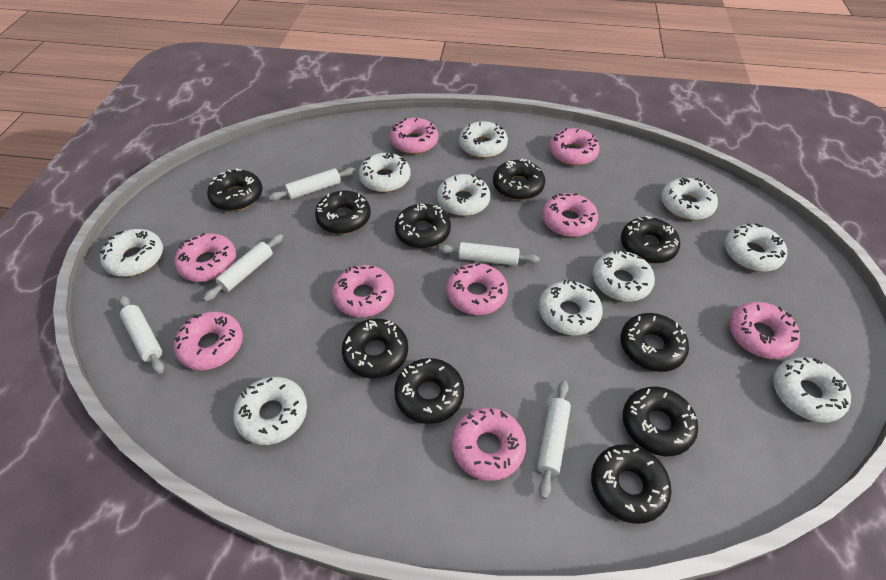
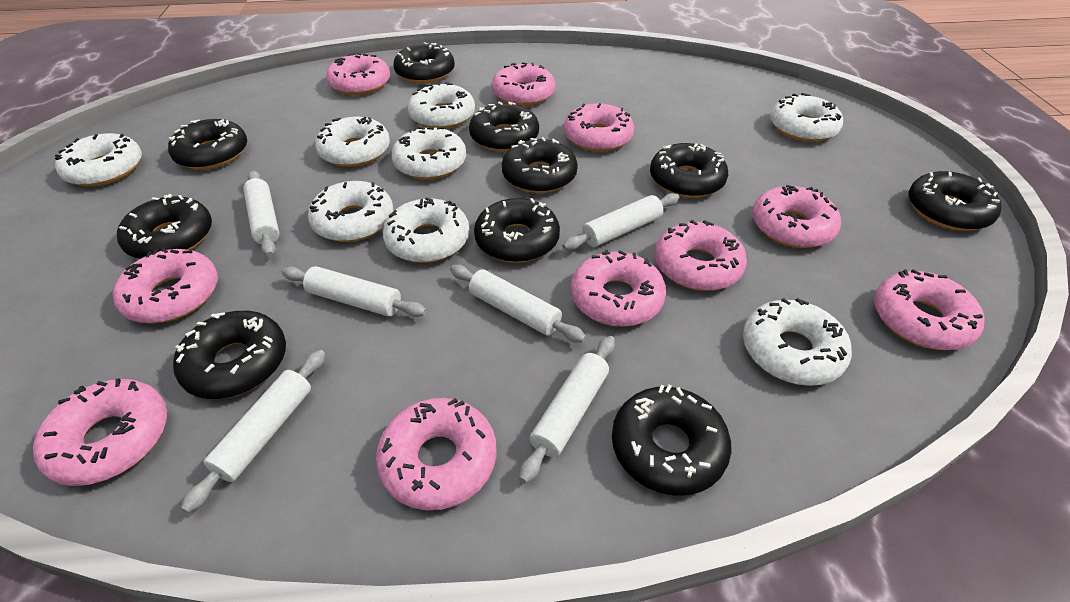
pink donut: [174,233,236,282] [174,311,243,370] [332,265,394,317] [390,118,438,154] [446,263,508,315] [452,407,526,481] [542,193,598,237] [549,128,600,166] [729,302,800,359] = 9 -> [33,378,167,486] [113,248,218,323] [326,52,390,95] [376,398,497,511] [492,62,555,106] [564,103,634,152] [571,250,666,327] [655,220,747,291] [752,185,841,248] [874,269,985,350] = 10
white donut: [100,229,163,277] [233,377,307,445] [359,153,410,192] [437,174,490,216] [459,121,508,158] [539,279,603,335] [593,250,655,302] [661,178,718,220] [725,223,787,272] [773,357,851,423] = 10 -> [55,133,142,186] [308,181,393,242] [315,117,390,167] [383,197,470,263] [391,126,466,180] [407,82,475,129] [743,298,852,386] [770,93,843,142] = 8
white rolling pin: [119,296,164,374] [203,234,283,301] [269,167,356,201] [439,242,540,266] [537,380,571,499] = 5 -> [181,350,325,513] [243,170,280,257] [282,266,426,317] [450,265,586,343] [519,336,615,483] [562,193,679,250] = 6

